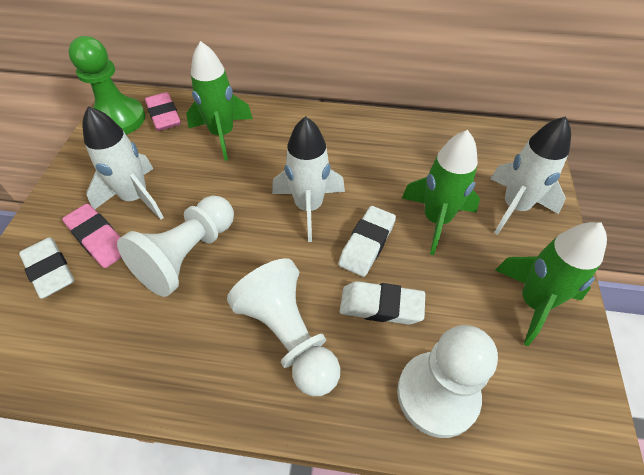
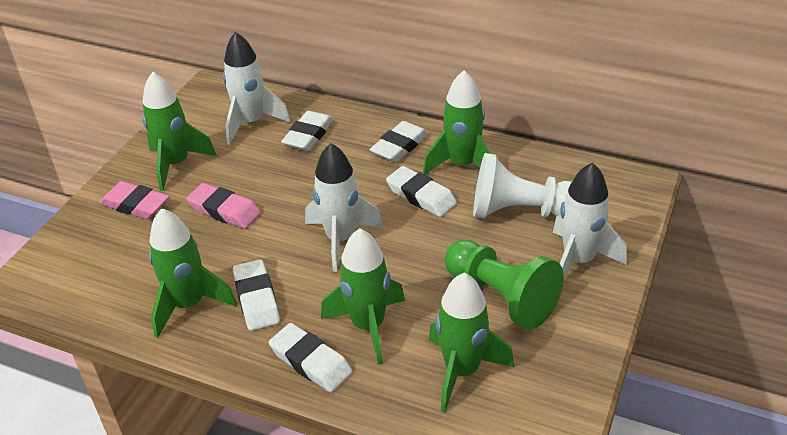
green rocket: [186,41,253,161] [402,130,480,255] [495,222,607,346] = 3 -> [142,72,217,191] [149,208,237,338] [321,228,405,365] [423,70,490,174] [429,273,514,412] = 5
white eraser: [19,237,74,299] [338,206,396,277] [340,281,425,324] = 3 -> [233,259,280,331] [269,323,353,392] [281,111,334,151] [370,121,429,163] [386,166,457,217] = 5
white pawn: [117,195,234,297] [227,258,340,396] [397,325,498,438] = 3 -> [473,153,572,219] = 1

